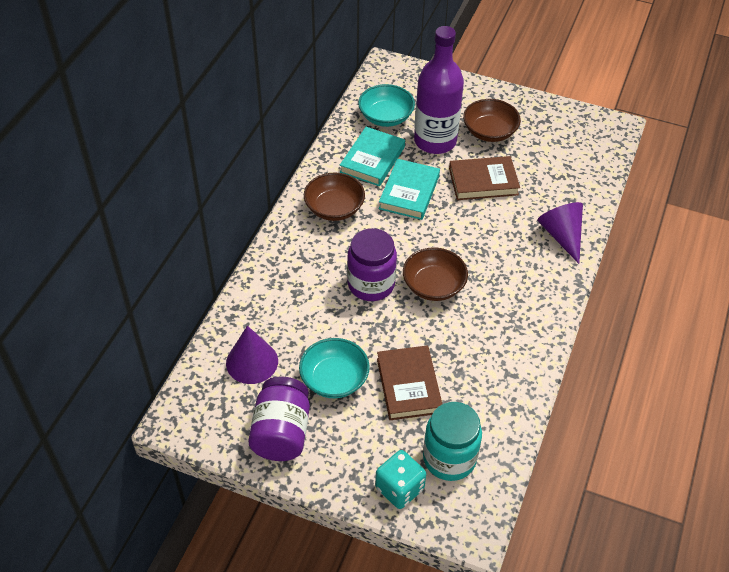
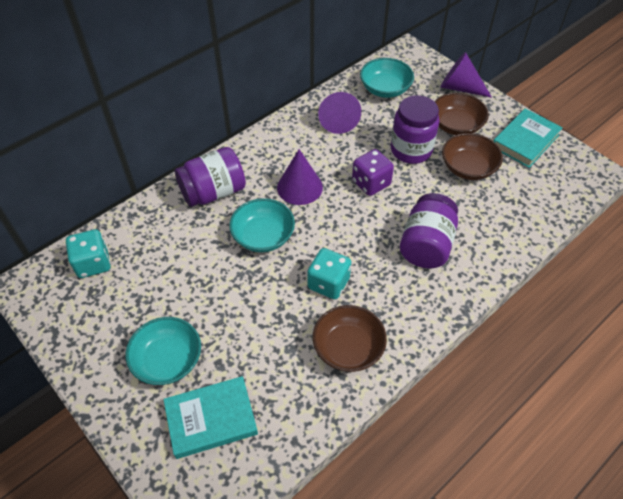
brown book: [377,345,442,420] [449,156,520,200] = 2 -> none = 0
purple bottle: [414,26,464,154] = 1 -> none = 0
purple cone: [226,326,278,384] [537,202,583,264] = 2 -> [277,149,323,205] [318,92,361,134] [440,52,492,98] = 3
purple dice: none = 0 -> [352,149,394,196] = 1
purple jar: [248,376,310,461] [347,228,397,301] = 2 -> [175,147,246,207] [391,95,440,164] [400,193,458,268] = 3
turquoise bowl: [299,338,370,398] [358,84,415,127] = 2 -> [125,317,201,385] [229,198,295,252] [360,58,414,98] = 3
turquoise dice: [375,450,426,509] = 1 -> [66,229,111,278] [307,248,351,299] = 2
turquoise jar: [423,402,482,481] = 1 -> none = 0

